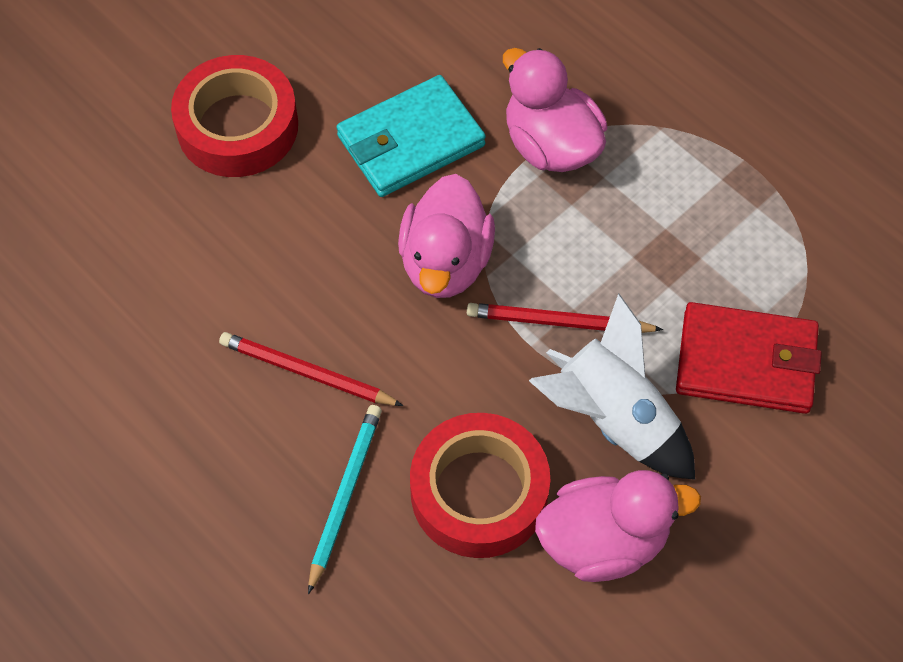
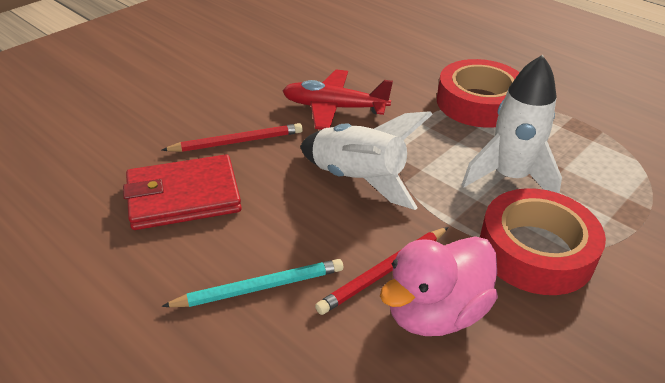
pink duck: [398,174,495,298] [503,48,607,172] [535,470,701,582] = 3 -> [380,236,498,336] = 1
red plane: none = 0 -> [283,69,393,130] = 1
turquoise wallet: [336,75,486,197] = 1 -> none = 0
white rocket: [529,293,695,480] = 1 -> [300,111,433,210] [462,55,562,193] = 2

